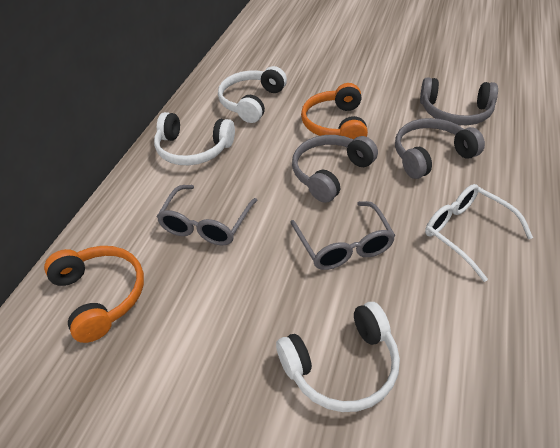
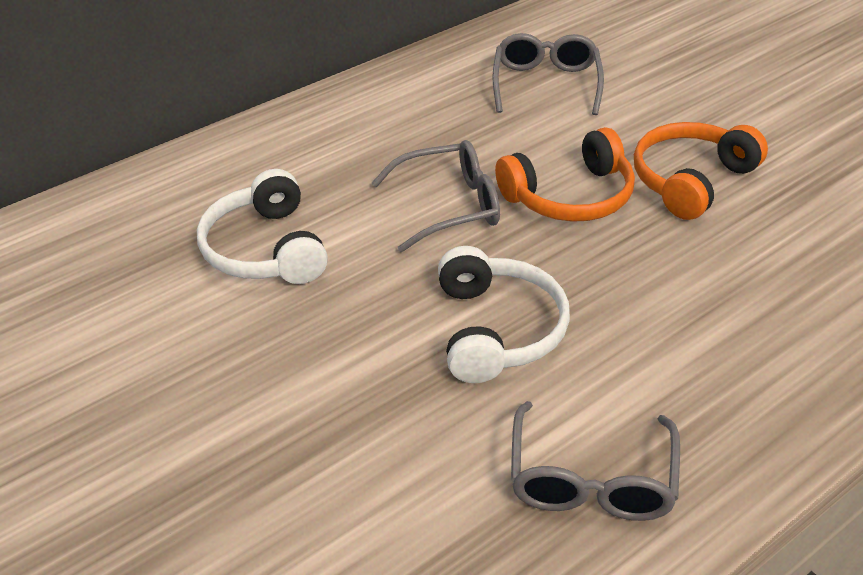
grey glasses: [157,185,258,245] [290,201,396,270] = 2 -> [372,140,500,252] [492,33,604,115] [511,401,680,521] = 3
grey headphones: [292,135,378,203] [395,118,485,179] [420,77,498,125] = 3 -> none = 0
white glasses: [425,184,533,282] = 1 -> none = 0
white headphones: [154,112,235,165] [218,66,287,123] [276,302,400,412] = 3 -> [197,169,328,284] [438,246,570,383] = 2

